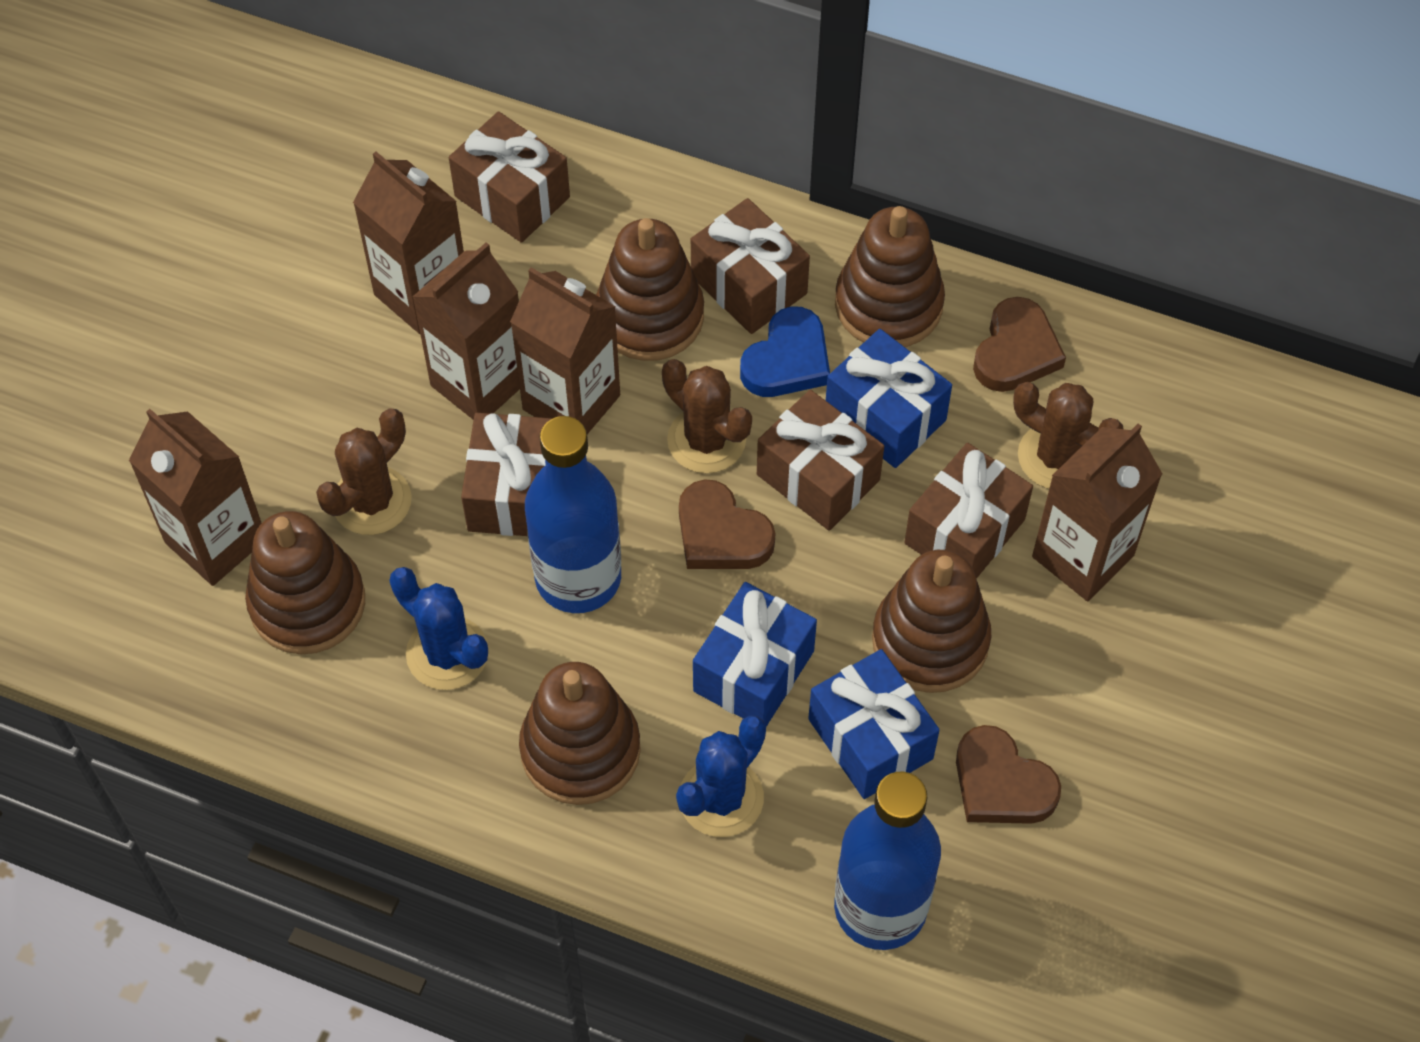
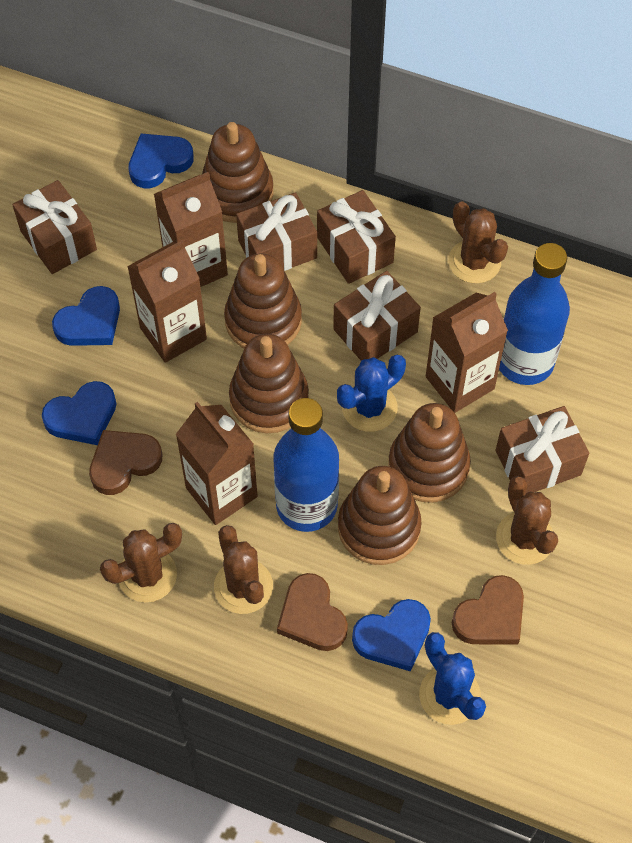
blue gift: [693,582,817,727] [808,649,939,799] [826,329,952,468] = 3 -> none = 0
blue heart: [740,306,830,397] = 1 -> [42,381,117,445] [52,286,120,346] [129,133,194,188] [352,599,431,671] = 4
brown cactus: [316,409,412,535] [662,359,752,473] [1013,382,1123,489] = 3 -> [100,523,182,602] [214,525,273,614] [448,201,508,284] [496,476,558,565] = 4
brown carton: [129,409,261,586] [353,152,464,334] [413,242,520,420] [510,267,620,434] [1032,424,1162,601] = 5 -> [127,240,207,363] [154,172,228,287] [176,402,258,525] [426,292,508,413] = 4

